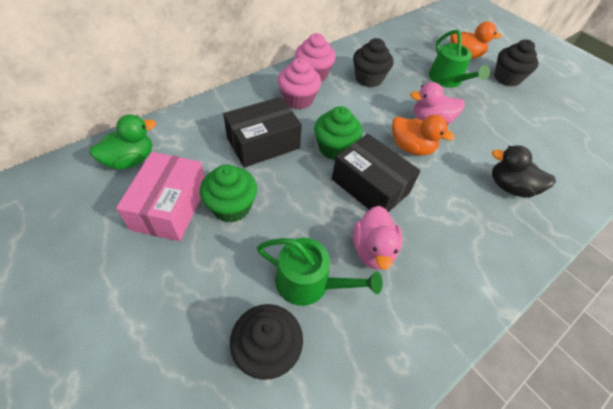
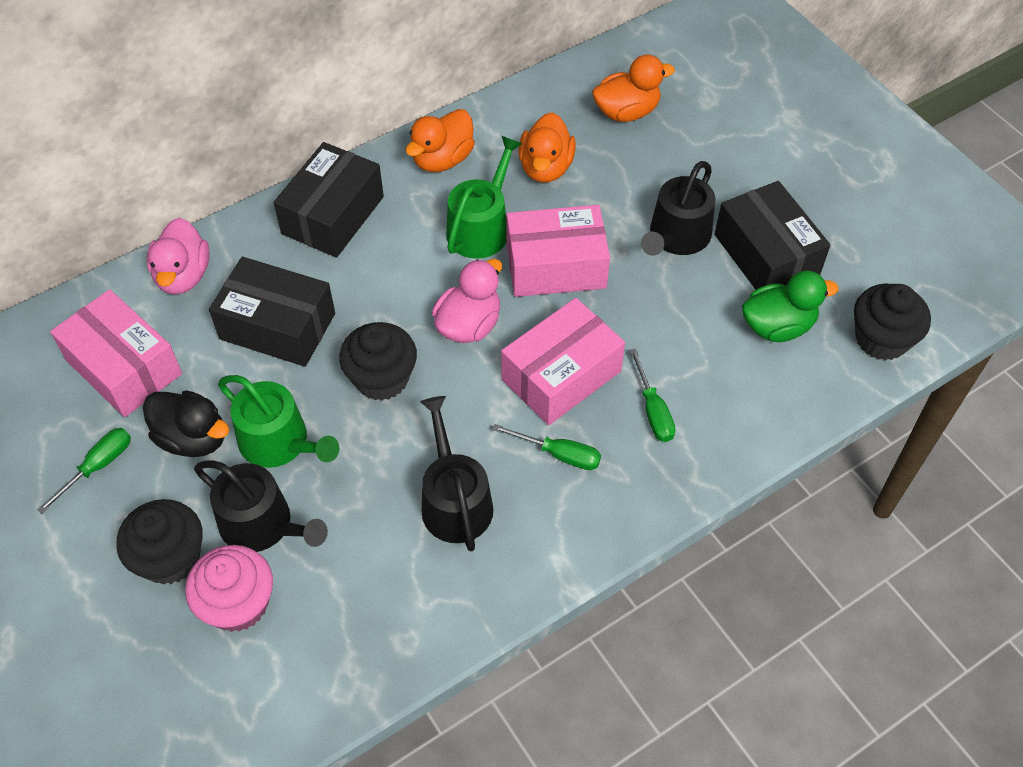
black box: [223,97,302,168] [332,134,421,212] = 2 -> [209,257,335,367] [274,142,384,258] [715,181,831,290] = 3
black watering can: none = 0 -> [194,460,328,552] [421,396,493,551] [641,161,715,256] = 3
green cupcake: [200,164,257,223] [314,106,363,160] = 2 -> none = 0
green screwdriver: none = 0 -> [37,428,131,514] [492,424,601,470] [630,348,675,442] = 3
orange duck: [392,115,455,156] [450,21,502,59] = 2 -> [406,109,475,172] [518,112,576,183] [592,55,675,122] = 3
pink box: [116,152,205,241] = 1 -> [50,289,182,417] [501,298,625,425] [506,205,610,297] = 3
pink cupcake: [278,58,321,109] [295,33,336,81] = 2 -> [185,545,273,632] = 1

